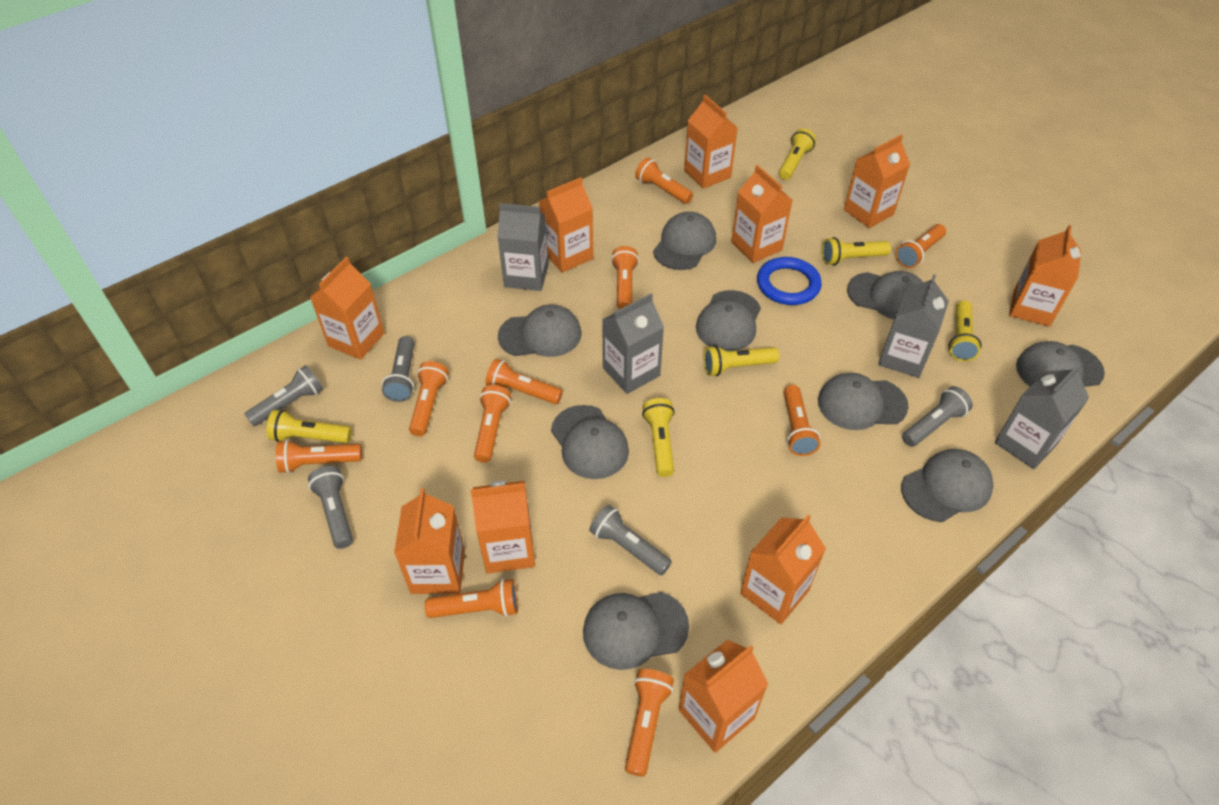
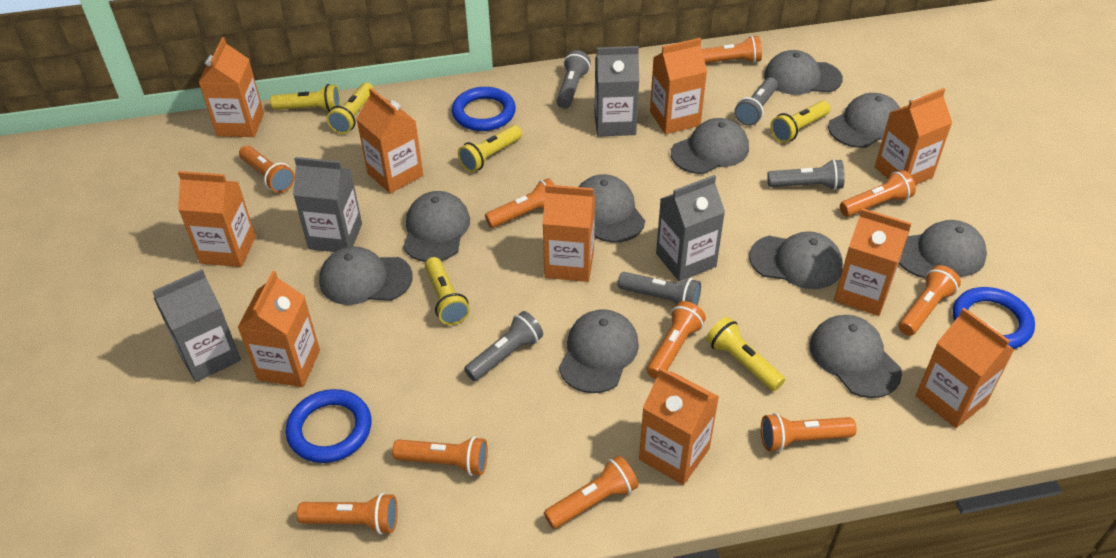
blue ring: [757,257,822,305] = 1 -> [286,389,371,463] [452,87,516,131] [953,287,1035,349] = 3
grey cap: [498,304,581,357] [551,405,629,479] [583,592,689,670] [653,212,716,270] [696,290,761,351] [818,373,909,430] [847,271,923,320] [901,449,994,522] [1016,341,1105,387] = 9 -> [319,246,413,305] [403,191,470,262] [559,309,639,393] [578,174,645,242] [671,118,749,174] [749,231,843,289] [764,50,843,95] [810,315,902,398] [828,93,900,148] [899,220,987,278] = 10

